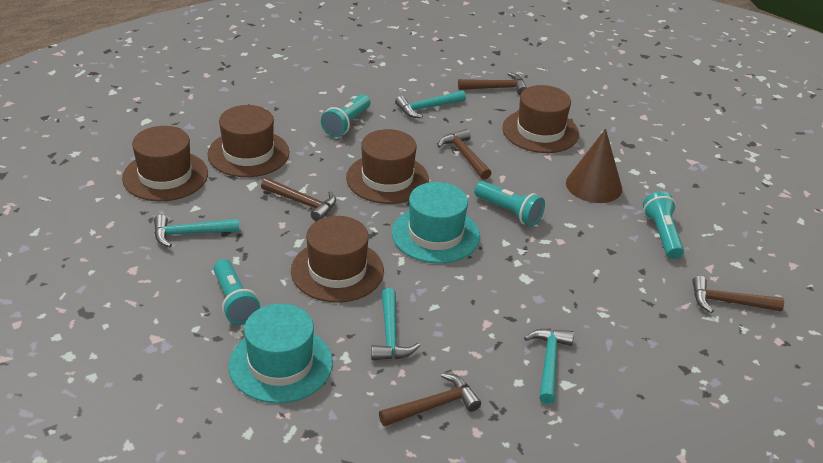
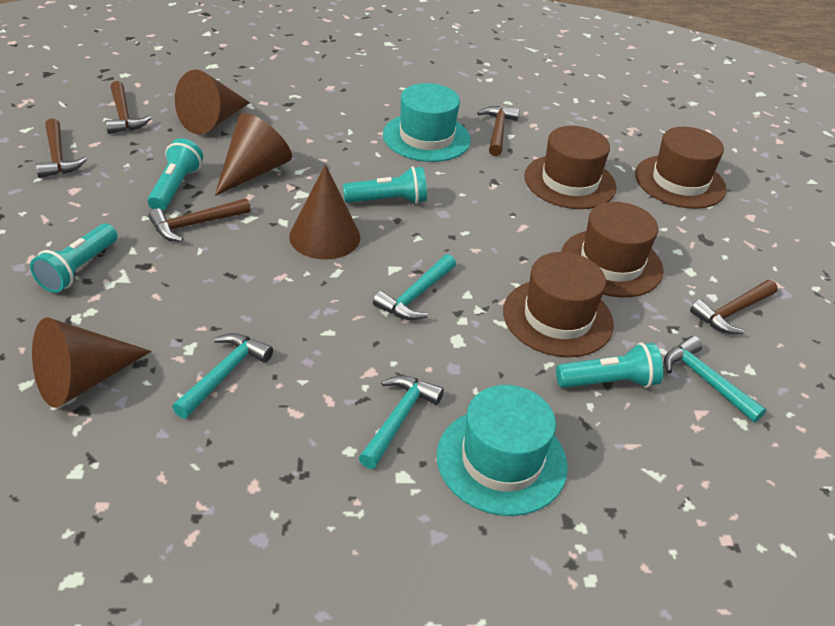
brown cone: [566,129,622,203] = 1 -> [32,317,151,408] [175,70,250,135] [215,113,292,196] [289,164,360,260] = 4
brown hat: [122,126,208,201] [207,105,289,177] [291,216,384,303] [346,129,429,204] [502,85,579,153] = 5 -> [503,252,614,357] [524,126,616,209] [561,202,664,297] [635,127,727,209] = 4

